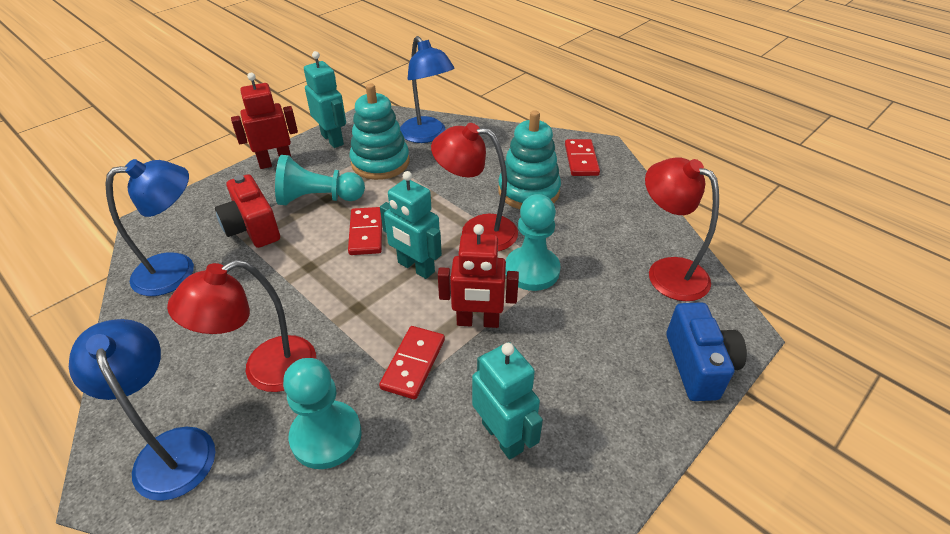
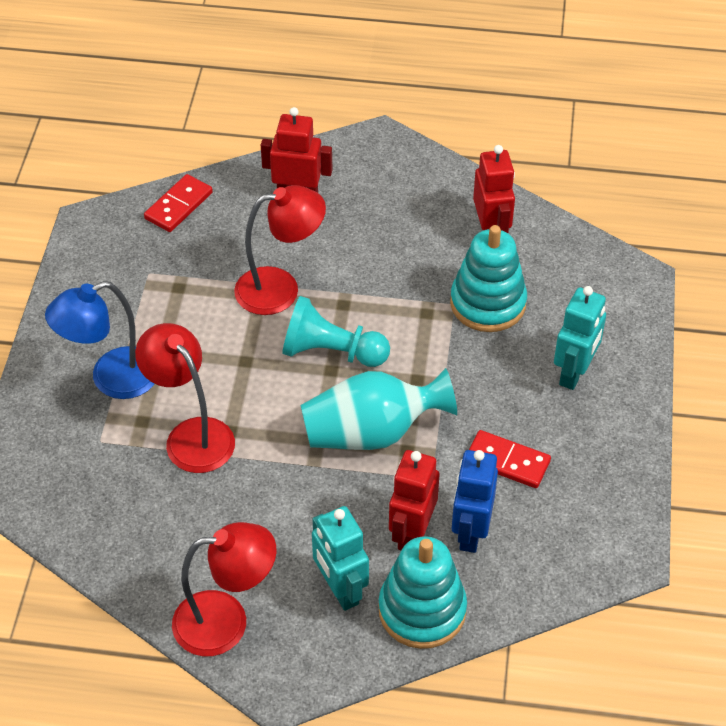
blue camera: [666,302,747,401] = 1 -> none = 0
blue lamp: [69,319,215,501] [105,159,194,296] [400,36,454,143] = 3 -> [45,281,154,399] = 1
blue robot: none = 0 -> [452,450,498,553] = 1
red camera: [215,174,280,248] = 1 -> none = 0
red domino: [348,207,382,255] [379,326,445,400] [565,139,600,176] = 3 -> [144,174,213,232] [469,430,551,488] = 2
red robot: [231,73,298,169] [438,224,519,328] = 2 -> [261,107,333,193] [389,450,440,550] [473,145,515,233] = 3
turquoise pawn: [275,155,365,205] [283,358,362,469] [505,194,561,291] = 3 -> [282,296,390,367] = 1
turquoise robot: [304,51,346,148] [380,171,442,279] [472,342,543,460] = 3 -> [312,506,369,611] [554,286,606,390] = 2
turquoise vase: none = 0 -> [301,368,457,450] = 1

